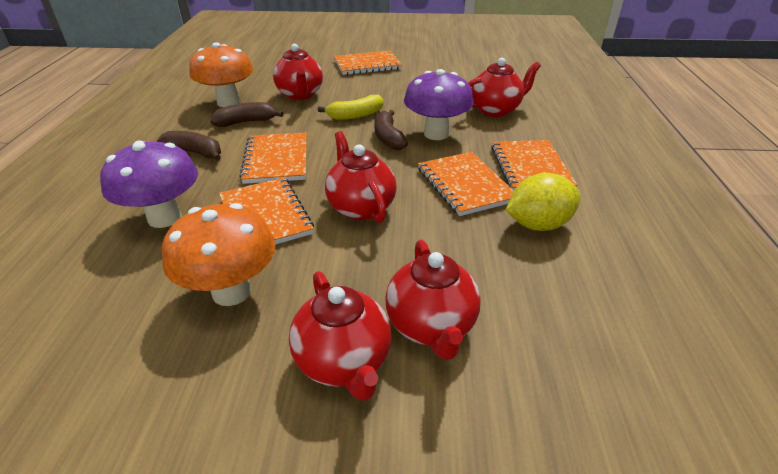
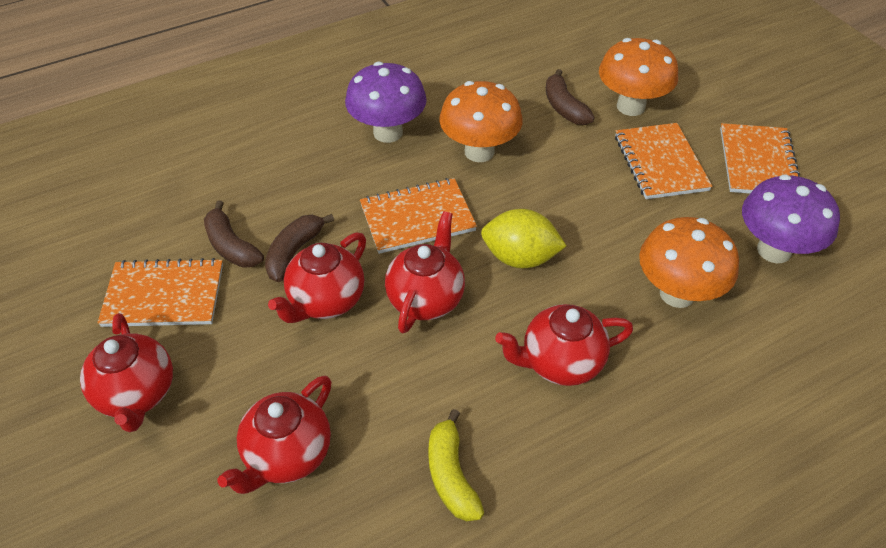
orange mushroom: [162,203,275,306] [189,42,253,107] = 2 -> [439,81,523,162] [599,38,678,116] [639,217,739,308] = 3
orange notebook: [219,177,314,245] [239,132,306,184] [334,51,402,75] [418,152,514,216] [491,140,577,190] = 5 -> [97,258,223,327] [360,178,477,254] [615,123,712,199] [720,123,800,194] = 4

